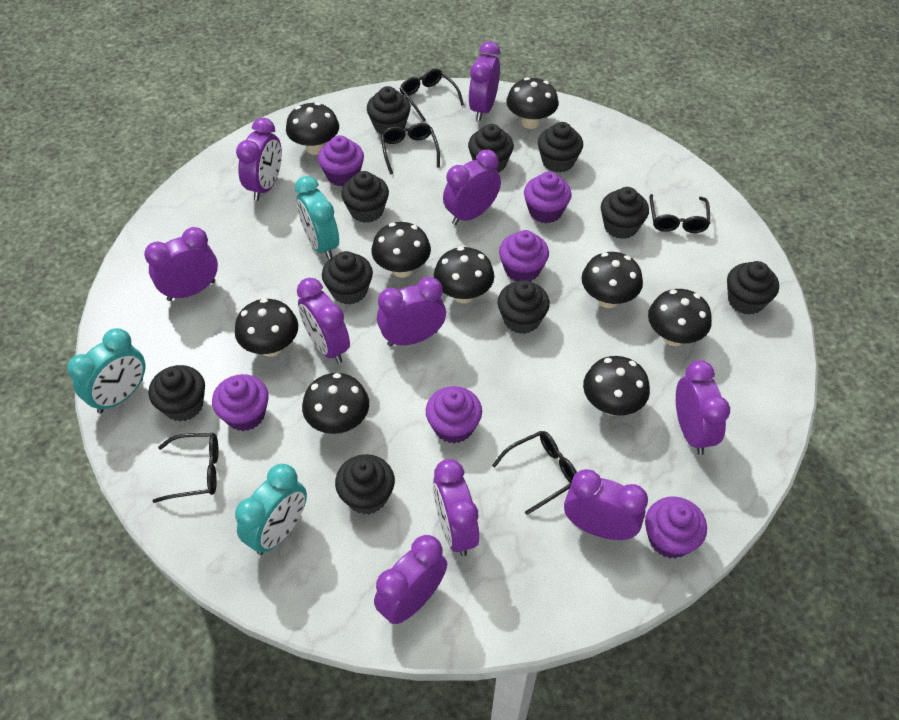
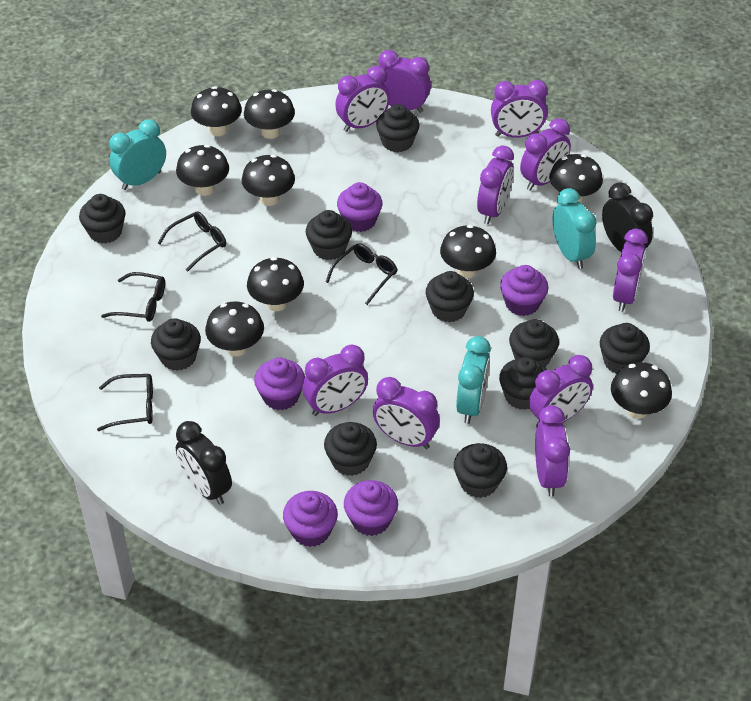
black clock: none = 0 -> [176,421,232,505] [602,182,653,252] = 2
black glasses: [152,433,219,503] [381,123,440,175] [400,68,464,121] [492,431,577,515] [649,194,710,233] = 5 -> [97,374,153,431] [101,272,165,322] [158,211,226,272] [326,243,397,305] = 4
purple cupcake: [212,374,269,431] [318,135,364,187] [426,386,482,443] [499,230,549,282] [524,171,572,223] [645,497,707,558] = 6 -> [254,357,305,410] [283,491,338,547] [337,182,382,232] [344,480,398,536] [500,265,549,316] = 5

